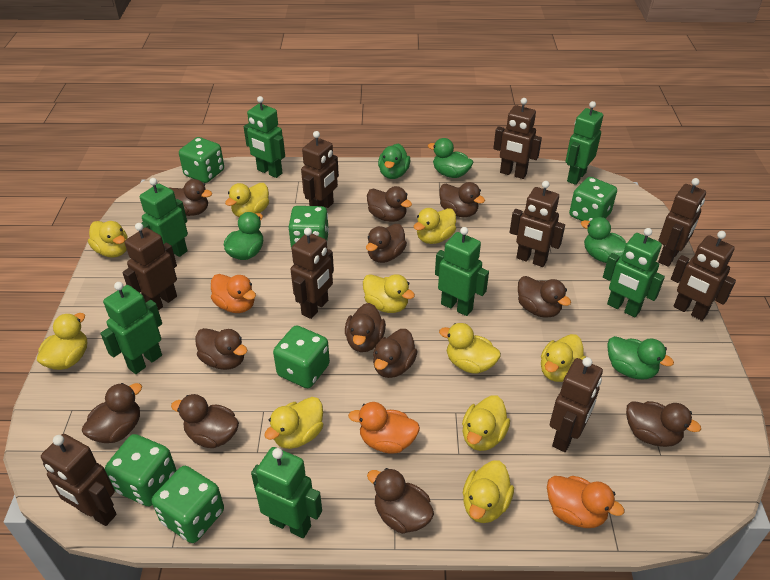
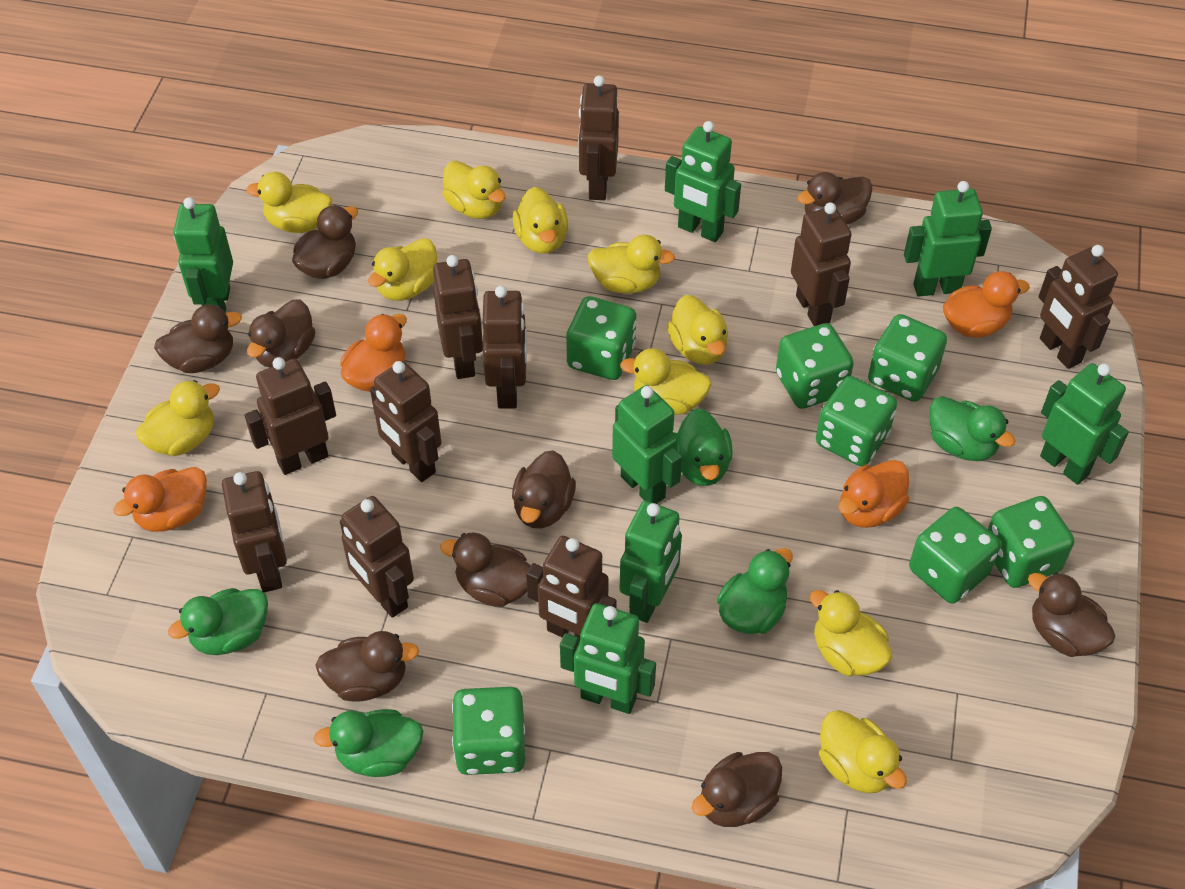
brown duck: [82,383,142,443] [169,179,212,216] [171,394,239,448] [195,328,247,370] [345,303,386,352] [366,224,407,263] [367,186,412,222] [367,468,434,534] [373,329,418,378] [439,182,485,217] [518,276,571,318] [626,401,701,447] = 12 -> [154,304,242,373] [247,300,315,367] [292,205,358,279] [315,631,419,701] [440,532,531,607] [512,450,576,529] [692,752,782,827] [797,172,873,224] [1028,572,1116,657] = 9
brown robot: [41,434,117,526] [122,223,177,310] [290,228,334,319] [301,131,339,208] [493,98,542,179] [510,181,565,267] [550,357,603,452] [658,178,706,267] [671,231,736,321] = 9 -> [222,471,287,592] [245,357,336,475] [340,496,414,618] [370,361,441,482] [433,255,483,379] [483,286,527,409] [526,536,617,642] [578,76,619,200] [791,202,852,326] [1038,245,1118,369] = 10
green dice: [105,434,176,506] [152,466,224,543] [179,137,224,183] [273,325,330,388] [288,206,329,248] [569,177,617,221] = 6 -> [452,687,525,775] [566,296,636,380] [776,323,854,409] [816,376,897,467] [868,314,947,402] [909,507,1001,604] [988,496,1074,588] = 7
orange duck: [211,274,256,313] [348,402,420,454] [547,476,624,528] = 3 -> [113,467,207,532] [340,314,407,392] [838,460,909,528] [943,271,1030,338] = 4

